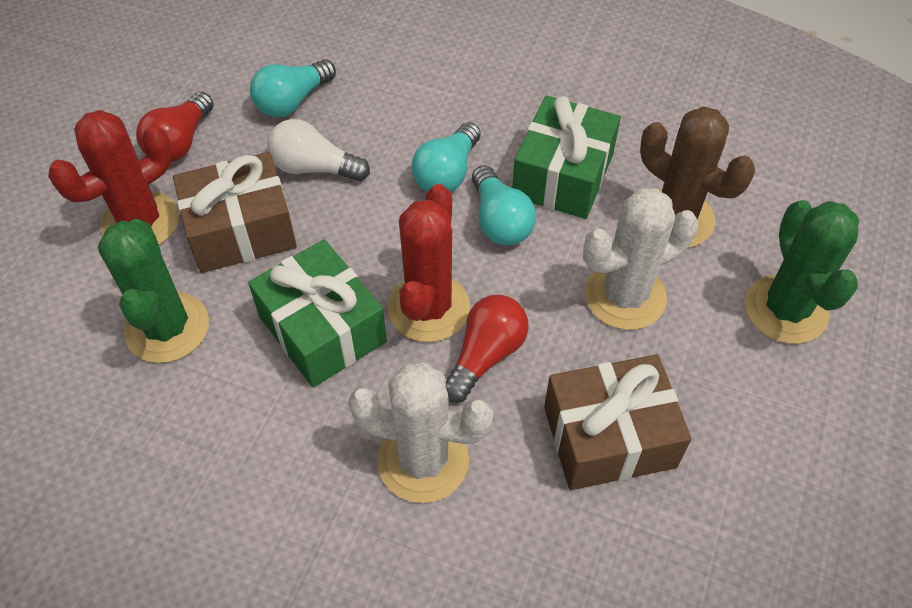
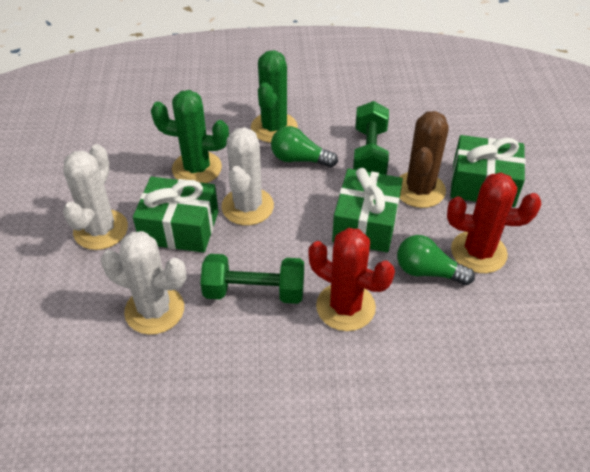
brown gift: [173,152,297,273] [544,354,692,490] = 2 -> none = 0
green dumbbell: none = 0 -> [200,254,304,304] [353,101,389,175] = 2
green gift: [248,239,387,387] [512,96,621,219] = 2 -> [133,177,218,253] [332,168,403,253] [450,135,525,207] = 3
green light bulb: none = 0 -> [271,126,338,168] [397,235,475,285] = 2
red light bulb: [136,92,214,162] [446,295,529,403] = 2 -> none = 0
turquoise light bulb: [250,59,336,117] [412,122,481,192] [472,165,536,245] = 3 -> none = 0
white cactus: [348,362,493,503] [583,188,699,330] = 2 -> [63,144,128,250] [101,231,187,335] [221,127,274,225] = 3
white light bulb: [267,119,370,181] = 1 -> none = 0

